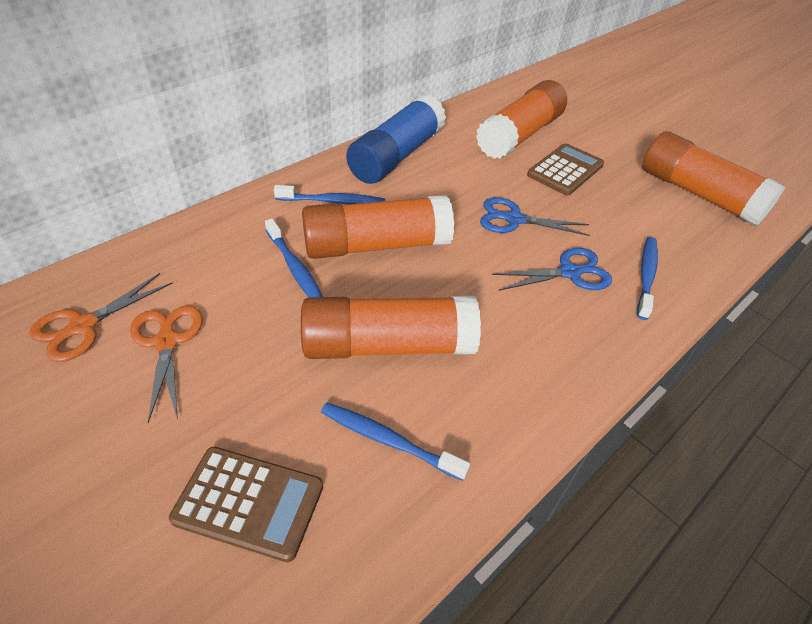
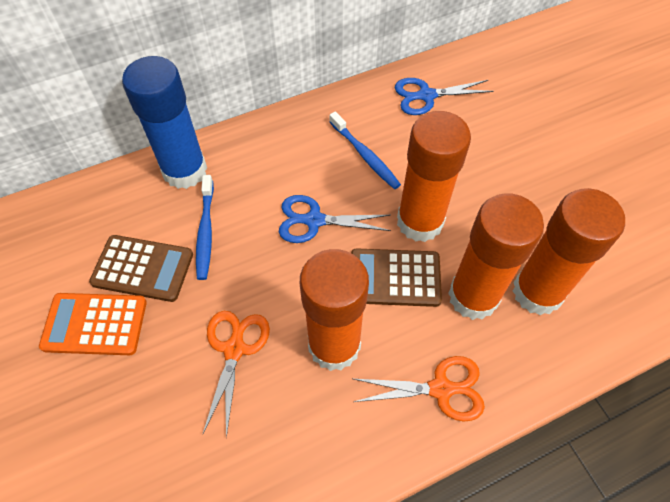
blue toothbrush: [265,219,323,297] [274,185,385,204] [321,403,470,481] [637,237,658,320] = 4 -> [196,175,214,280] [329,111,401,189] = 2
orange calculator: none = 0 -> [39,293,147,355] = 1

